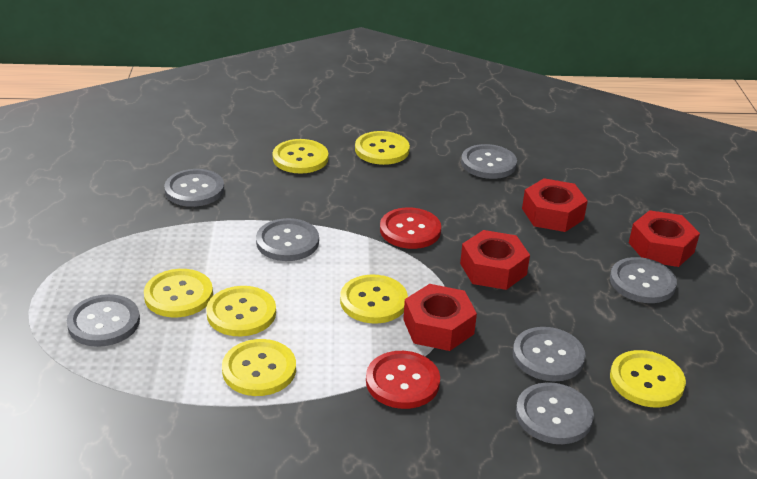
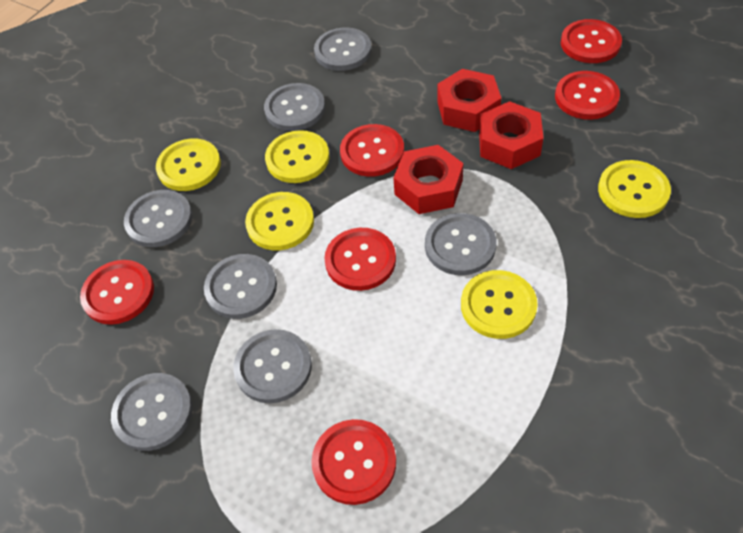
red button: [366,351,440,409] [380,207,441,249] = 2 -> [80,260,154,325] [311,419,396,505] [324,228,396,291] [340,124,404,177] [555,71,620,120] [561,19,622,63] = 6
red nut: [403,284,477,351] [460,230,530,290] [522,178,588,232] [629,210,700,267] = 4 -> [393,145,464,214] [437,69,501,132] [479,101,543,169] = 3
yellow button: [144,269,213,317] [206,286,276,336] [222,339,296,396] [273,139,328,174] [340,274,408,324] [355,131,410,165] [610,350,686,407] = 7 -> [156,138,221,191] [245,192,314,250] [265,130,329,183] [461,270,538,339] [598,160,671,218] = 5

